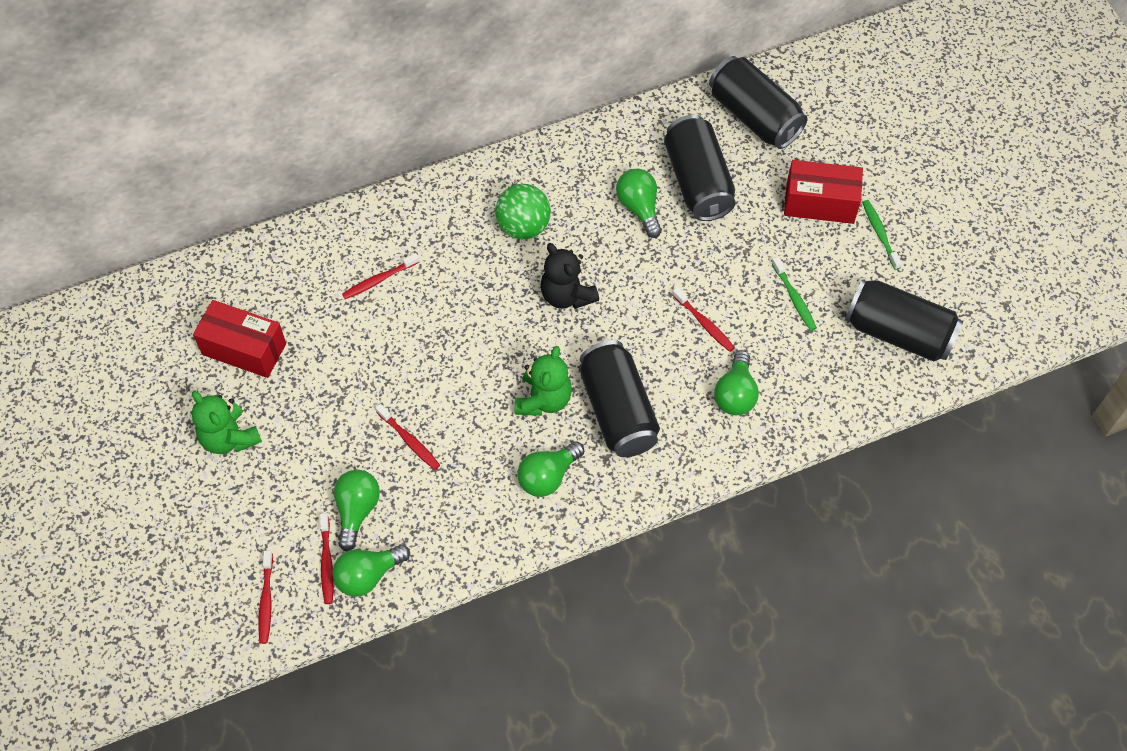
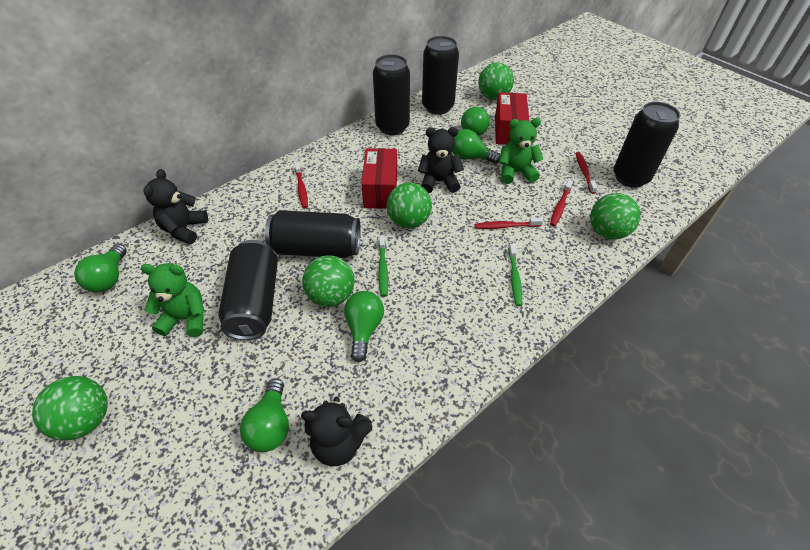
black can: [580,340,660,457] [664,115,736,221] [709,56,808,149] [845,279,963,362] = 4 -> [218,240,278,340] [265,210,361,258] [373,54,410,135] [422,36,459,115] [614,102,680,188] = 5
black teddy bear: [540,243,599,309] = 1 -> [143,169,208,244] [301,397,372,466] [418,127,464,193] = 3
green ball: [495,184,551,240] = 1 -> [32,376,108,440] [302,255,354,307] [387,183,432,228] [478,63,514,100] [590,193,640,240] = 5
red toothbrush: [258,550,273,644] [320,513,334,604] [342,253,419,299] [376,404,440,470] [672,287,735,352] = 5 -> [294,162,308,208] [475,217,543,229] [550,180,573,226] [575,152,598,194] = 4

